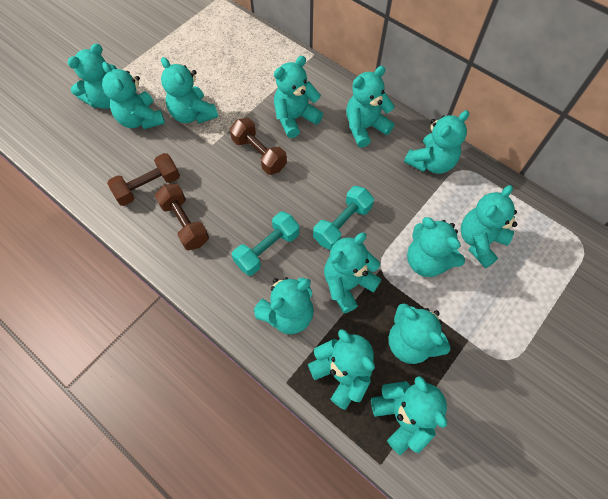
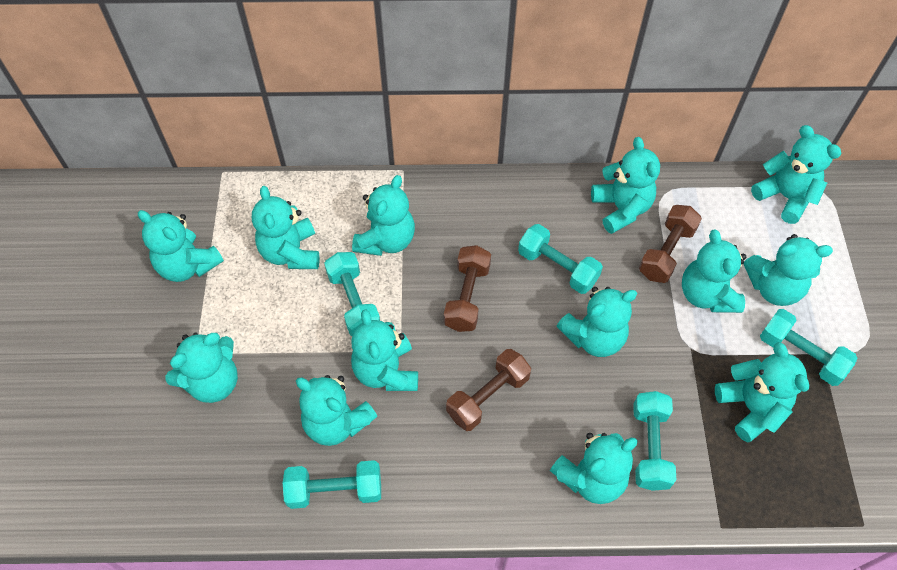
turquoise dumbbell: [232,212,300,276] [313,186,374,250] = 2 -> [283,460,381,509] [324,252,380,336] [518,224,603,294] [633,391,676,491] [760,309,858,386] = 5

